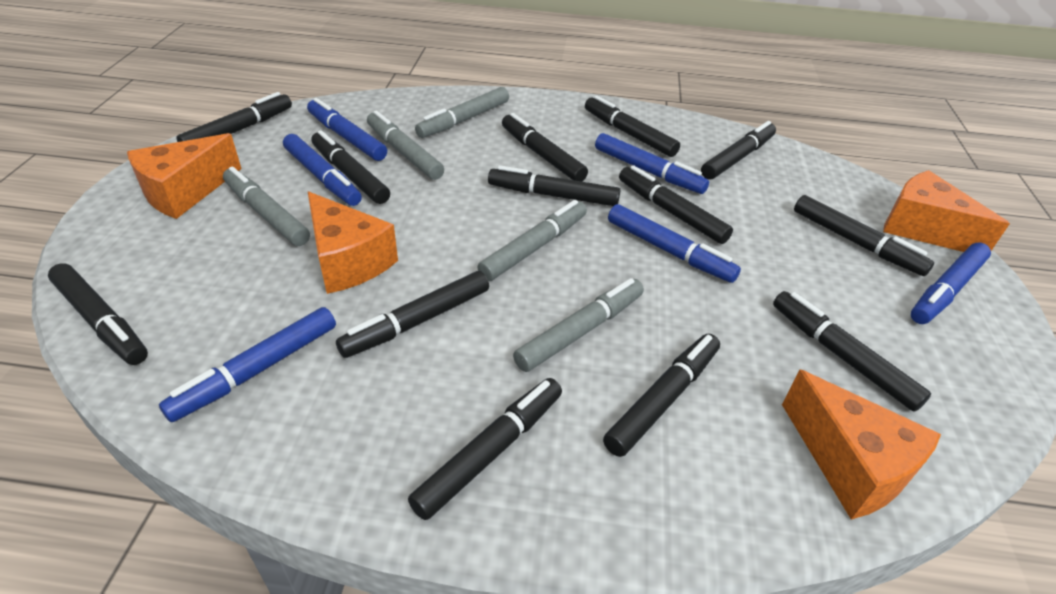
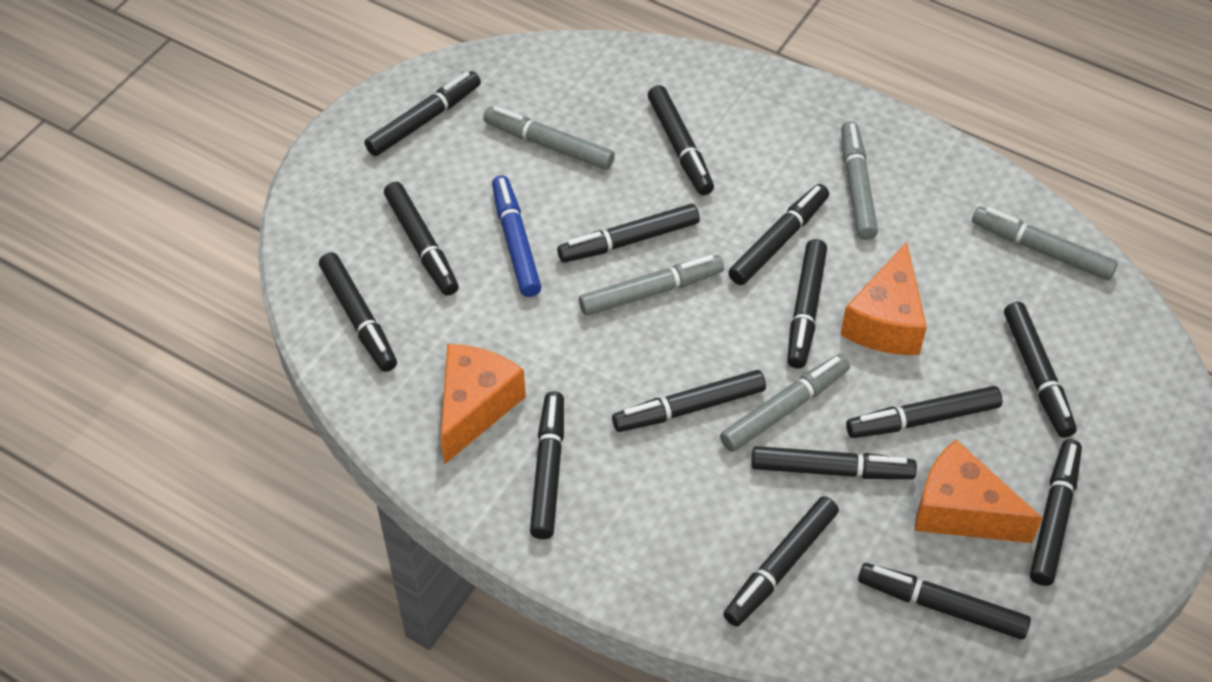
black marker: [48,263,148,365] [176,92,292,142] [311,130,390,204] [336,271,489,358] [408,378,562,520] [488,165,621,206] [502,113,588,182] [585,95,680,157] [603,334,720,457] [619,165,733,244] [701,121,776,180] [773,291,931,411] [794,195,934,276] = 13 -> [319,252,397,372] [364,71,481,156] [384,182,459,296] [530,391,564,539] [557,204,700,263] [612,370,766,432] [648,85,714,195] [723,496,839,627] [728,184,829,285] [751,446,917,479] [787,239,827,368] [846,386,1002,438] [858,563,1031,639] [1004,302,1077,438] [1030,439,1082,586] = 15
blue marker: [159,307,336,422] [283,134,362,206] [307,98,387,161] [595,133,709,194] [608,204,741,283] [911,243,991,324] = 6 -> [492,175,541,297] = 1
orange cheese: [127,133,241,219] [308,191,398,294] [782,369,941,520] [883,170,1010,252] = 4 -> [441,344,526,465] [840,242,927,355] [914,439,1043,543] = 3

